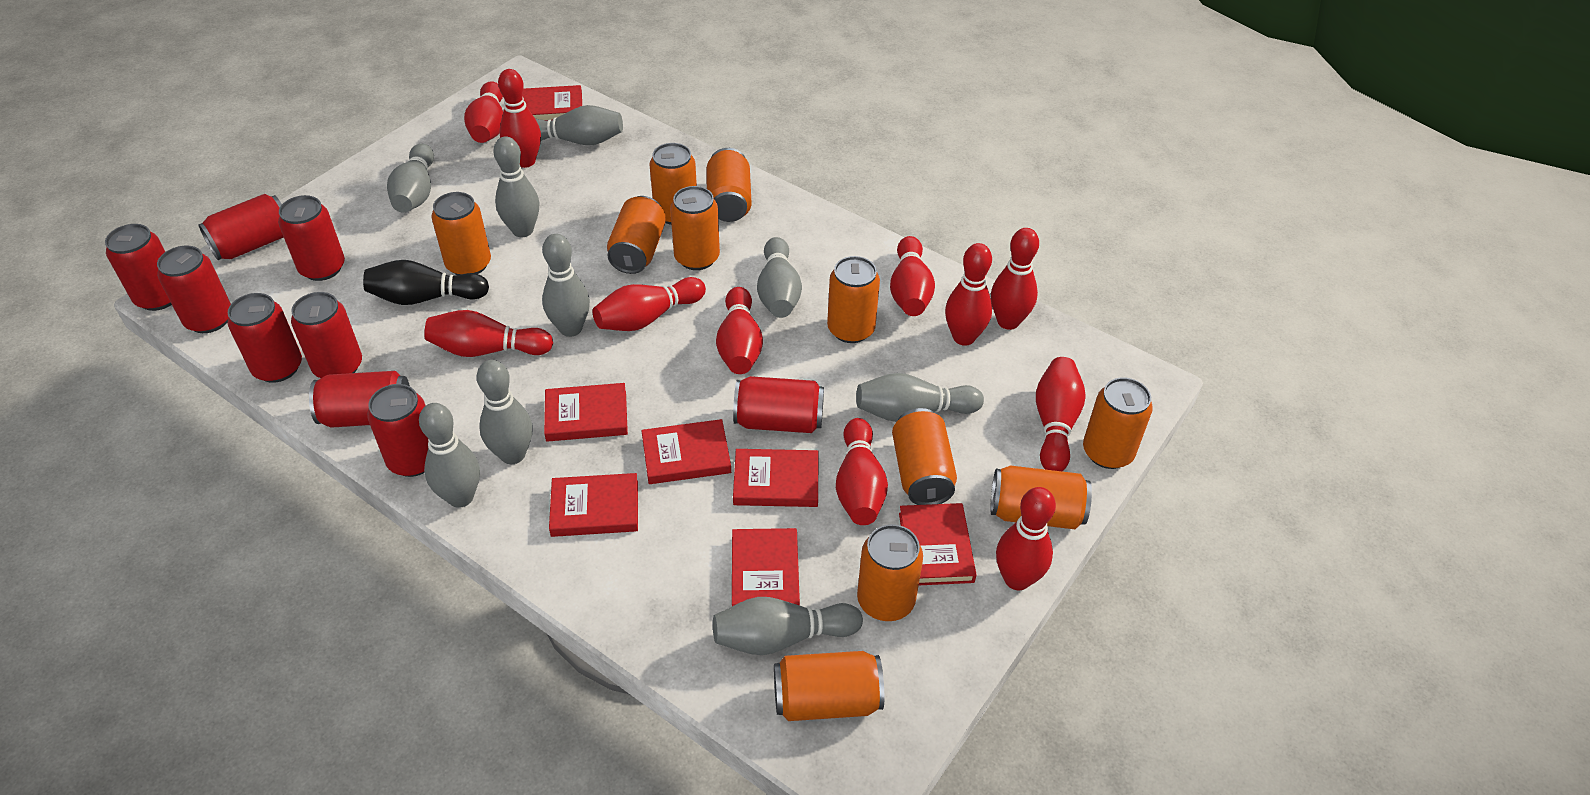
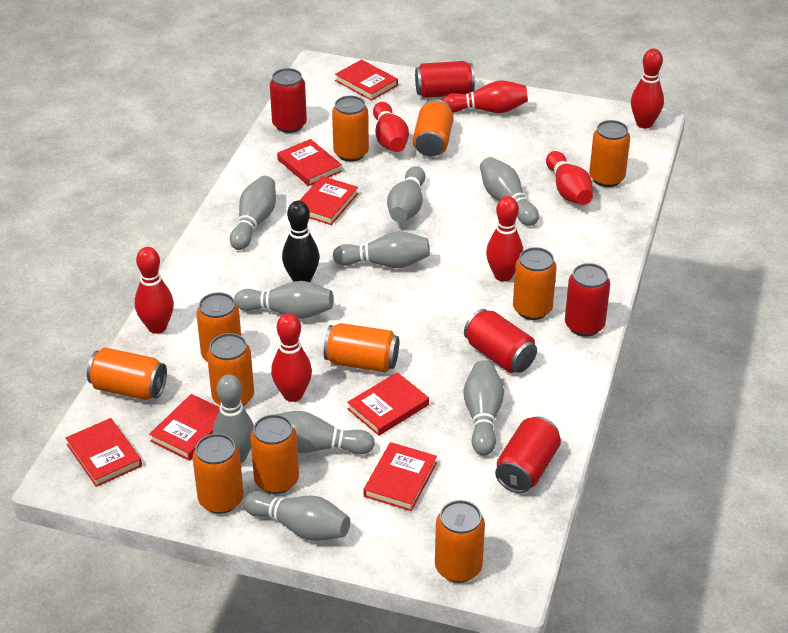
red bowling pin: [424,310,553,357] [464,81,503,143] [498,69,541,168] [593,277,706,331] [716,287,763,374] [836,418,888,525] [890,236,935,316] [945,243,992,346] [991,228,1039,330] [996,487,1056,590] [1036,357,1086,471] = 11 -> [135,247,174,334] [271,313,312,402] [373,102,409,152] [442,80,528,113] [486,196,523,282] [546,151,593,205] [631,49,664,129] = 7
red can: [105,224,172,311] [157,246,231,333] [198,194,284,260] [228,293,302,383] [278,195,345,281] [291,292,362,378] [309,371,410,428] [367,384,428,477] [733,376,824,433] = 9 -> [270,68,307,133] [415,61,475,98] [464,309,537,373] [495,417,561,493] [565,263,610,337] = 5

